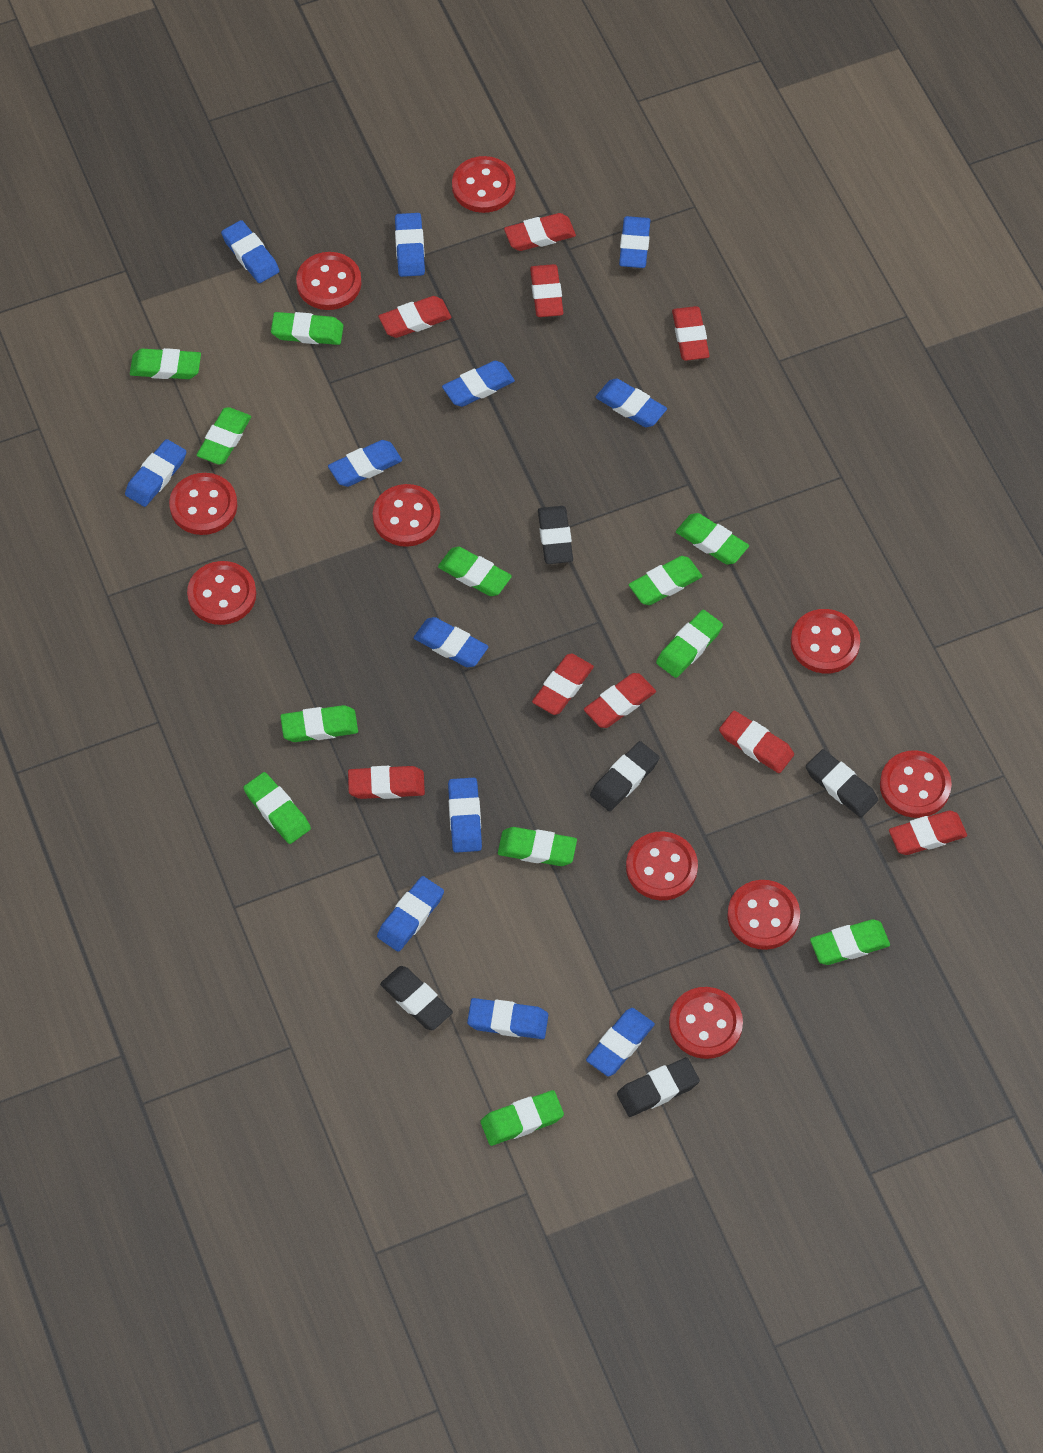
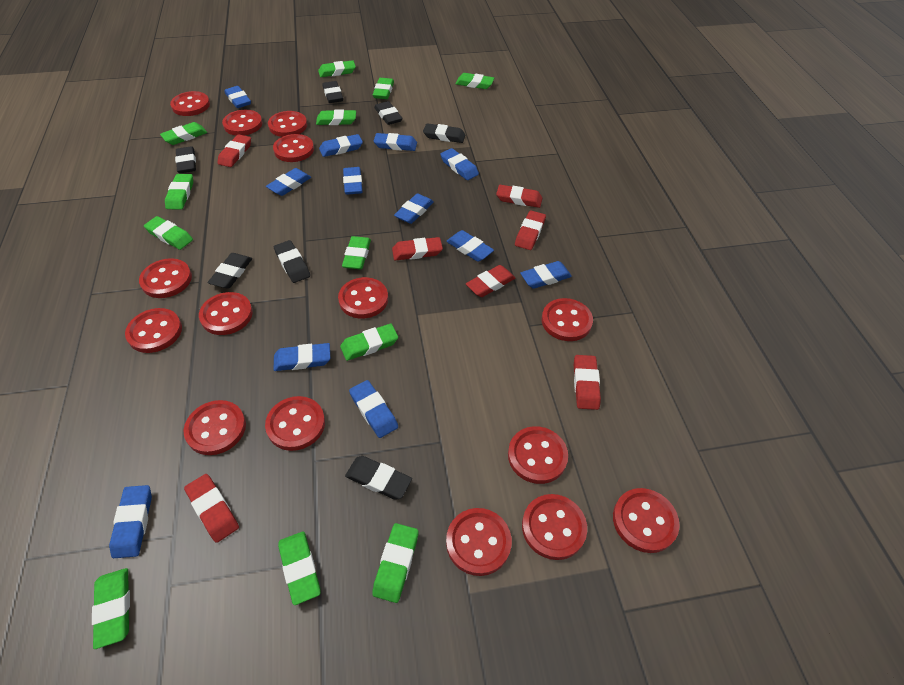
black eraser: [380,966,453,1030] [538,506,573,564] [590,741,660,811] [617,1057,700,1117] [806,749,878,817] = 5 -> [175,146,196,173] [208,253,252,289] [274,240,310,283] [322,81,343,103] [345,456,412,500] [374,101,403,125] [423,123,465,143] = 7
red button: [169,473,237,535] [187,561,256,625] [296,252,362,310] [373,484,440,547] [452,156,516,213] [626,831,698,900] [669,987,743,1059] [727,880,800,950] [791,609,860,674] [880,751,952,818] = 10 -> [125,308,182,353] [139,258,192,298] [170,91,210,116] [183,400,246,455] [199,292,253,335] [222,110,262,136] [265,396,325,451] [268,111,307,137] [273,134,314,162] [338,277,388,319] [446,508,512,576] [508,426,568,484] [522,494,587,560] [542,298,593,341] [613,488,680,553] = 15
red eraser: [348,766,425,799] [378,296,452,338] [504,213,576,251] [530,264,563,317] [532,653,594,715] [584,673,656,728] [672,306,710,361] [719,711,794,773] [889,811,967,855] = 9 -> [184,474,239,543] [218,134,251,167] [392,237,443,261] [466,265,515,297] [496,185,542,208] [515,210,546,250] [574,355,601,410] = 7

